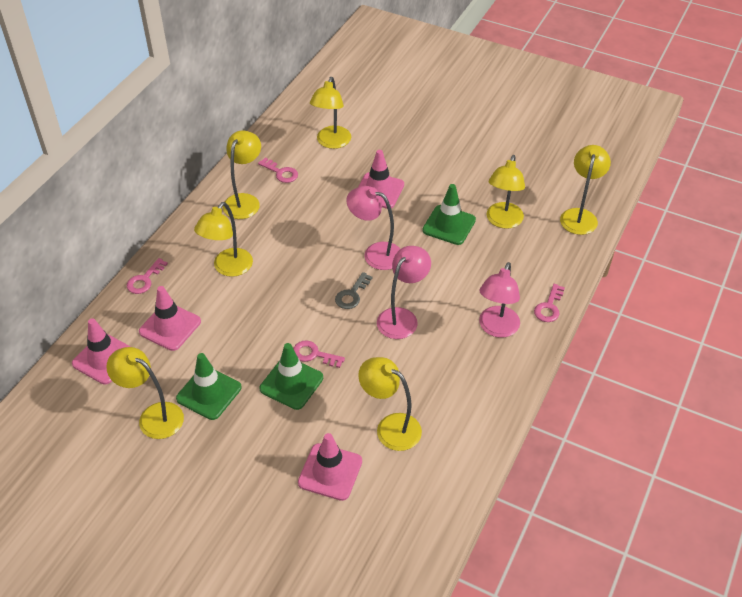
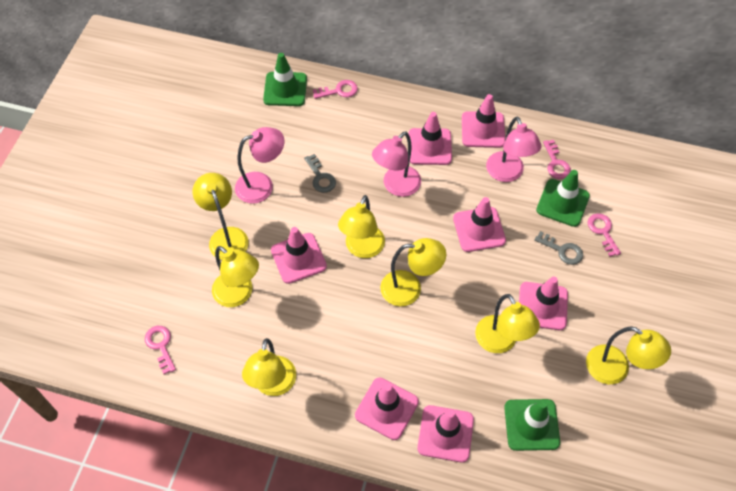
grey key: [335,272,372,309] = 1 -> [304,154,336,193] [534,231,583,265] = 2
pink traffic cone: [72,318,131,385] [139,286,201,351] [298,433,362,501] [358,150,404,209] = 4 -> [271,227,327,284] [355,377,419,440] [408,112,452,165] [417,405,474,463] [453,197,506,252] [462,94,505,148] [519,277,568,330] = 7

